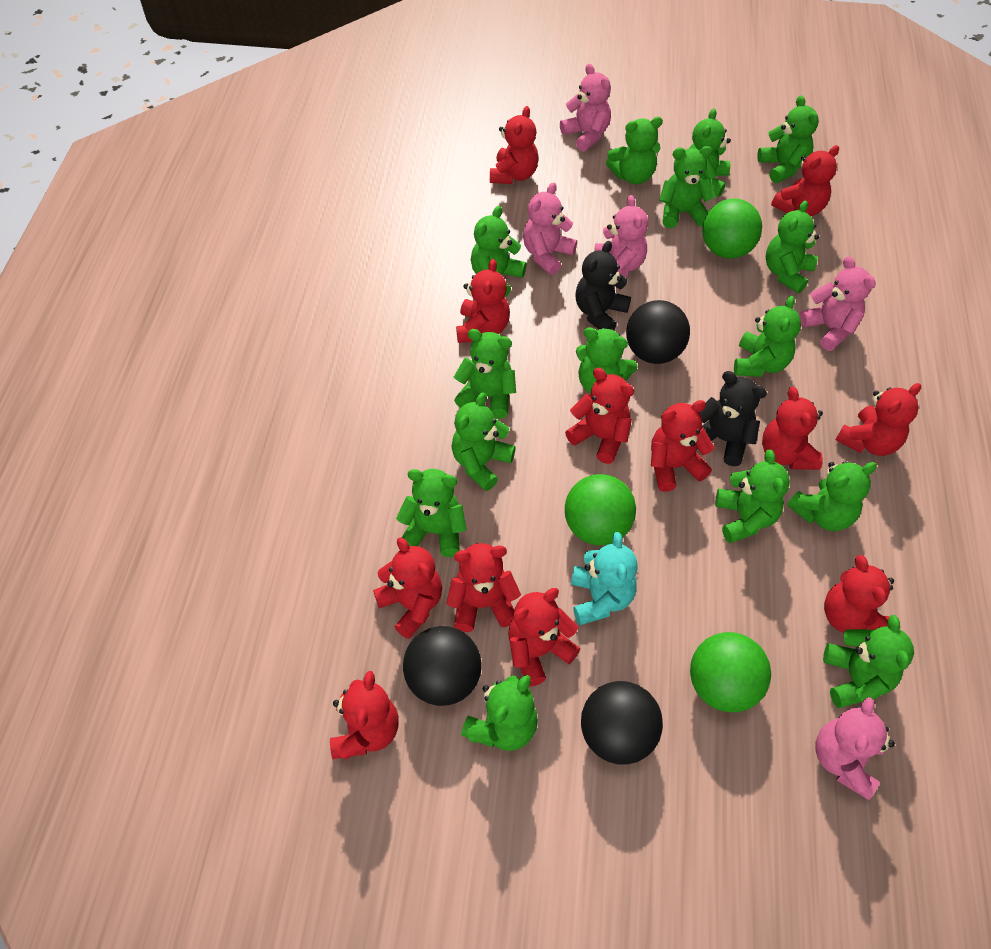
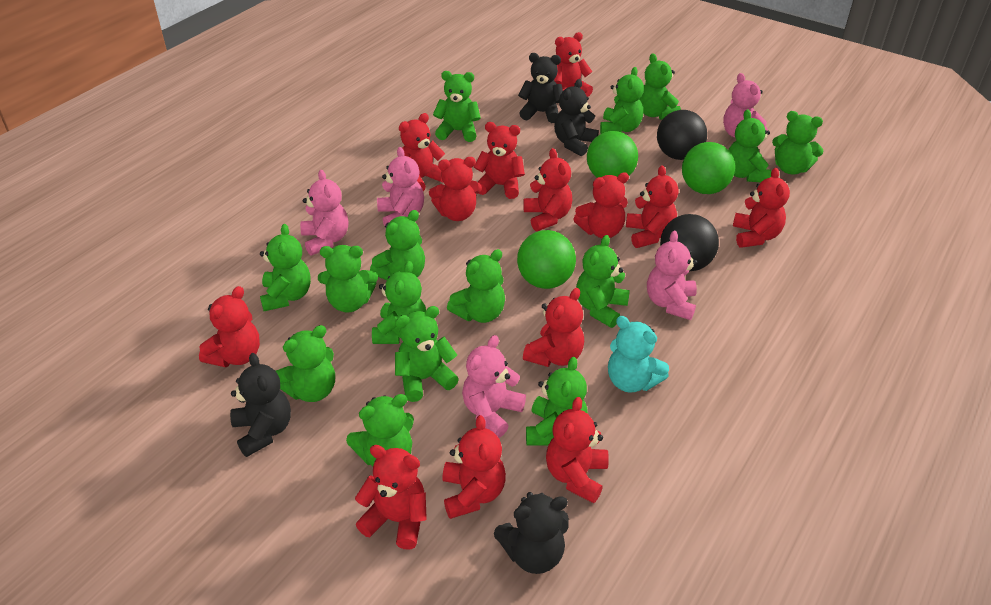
black ball: [403,626,482,706] [581,681,663,764] [626,300,690,364] = 3 -> [657,110,707,160] [660,214,719,271] = 2
black teddy bear: [575,241,631,330] [697,371,767,466] = 2 -> [230,353,291,457] [494,492,569,574] [518,53,563,123] [554,79,599,156] = 4
red teddy bear: [330,671,399,759] [373,537,442,639] [447,543,521,632] [456,259,510,343] [490,106,539,184] [508,588,580,686] [565,368,634,464] [651,400,715,492] [762,387,823,470] [771,145,839,216] [824,555,894,633] [836,383,921,456] = 12 -> [199,286,260,367] [355,445,427,550] [399,113,445,191] [429,157,482,221] [442,415,506,519] [474,122,525,199] [523,148,572,231] [523,288,584,367] [546,397,609,503] [554,32,593,97] [574,172,629,238] [626,166,678,248] [733,168,790,248] = 13

